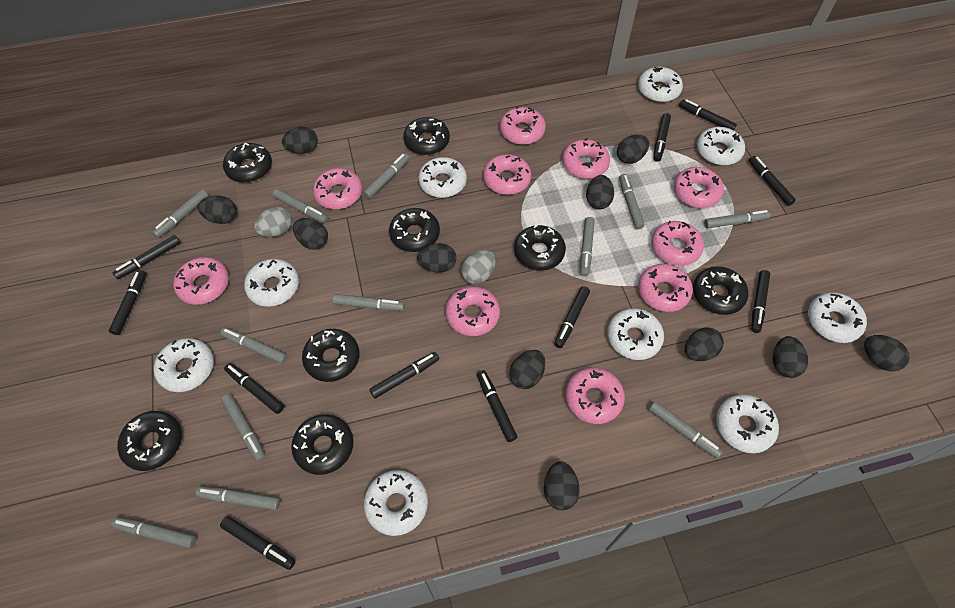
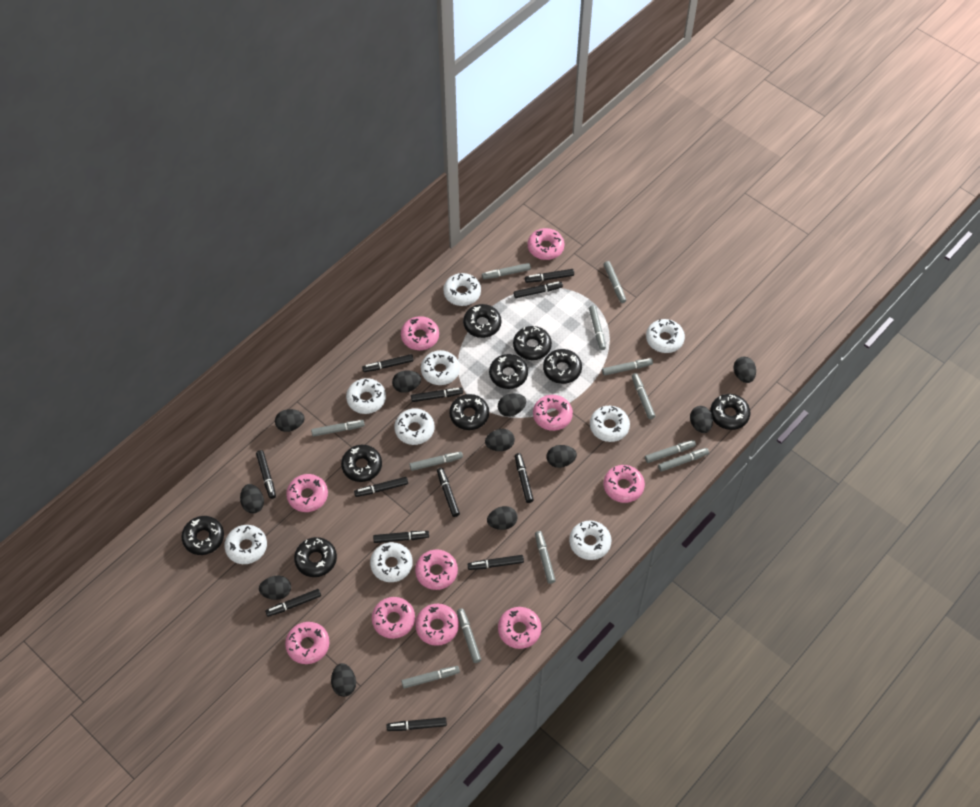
black donut: [117,411,182,471] [223,143,272,183] [291,414,354,475] [302,329,360,382] [389,208,440,252] [403,117,450,155] [514,224,566,271] [693,266,749,315] = 8 -> [181,516,224,555] [294,537,337,577] [341,445,382,482] [449,394,489,430] [463,304,502,338] [489,354,528,389] [513,326,552,360] [543,349,582,384] [710,394,750,430] = 9
black marker: [109,270,146,335] [113,235,180,279] [220,516,296,570] [224,363,284,414] [369,352,439,399] [477,370,518,442] [554,286,590,348] [653,113,671,162] [679,99,737,130] [749,156,796,206] [751,270,770,333] = 11 -> [256,450,276,499] [265,589,321,617] [354,477,408,497] [362,354,414,372] [373,531,429,543] [386,717,447,731] [411,388,463,402] [437,468,460,517] [468,555,524,570] [514,282,563,298] [515,453,534,503] [525,269,574,283] = 12
grey egg: [254,207,292,237] [461,250,495,284] = 2 -> none = 0

